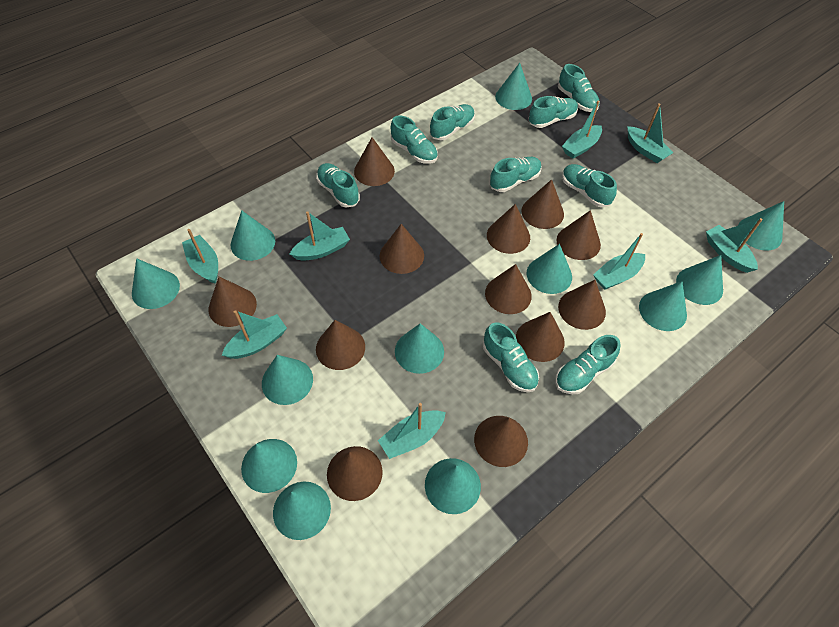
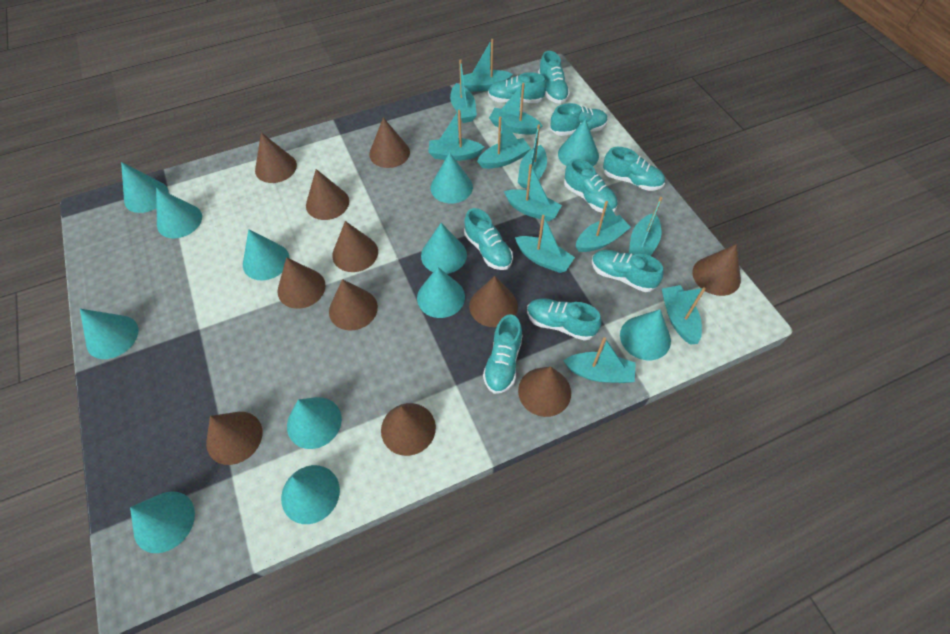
brown cone: [209,277,257,327] [316,320,365,370] [327,446,383,501] [354,137,395,186] [380,224,424,274] [474,416,528,467] [485,264,532,314] [487,204,530,254] [516,312,565,362] [521,179,564,229] [556,210,601,260] [558,280,606,330] = 12 -> [206,412,262,465] [255,132,297,183] [277,257,326,309] [306,169,349,220] [329,279,378,331] [332,221,378,272] [369,117,410,168] [381,403,436,456] [469,276,518,327] [518,367,571,417] [692,244,741,296] = 11
turquoise boat: [182,229,218,284] [222,310,287,359] [290,211,350,261] [378,403,446,459] [562,100,602,159] [593,233,645,290] [627,103,674,163] [706,218,763,273] = 8 -> [428,110,484,161] [450,59,477,123] [463,39,513,92] [477,117,531,169] [489,83,542,134] [504,164,562,221] [515,215,575,273] [518,125,547,189] [563,337,636,383] [576,201,631,252] [629,197,662,256] [662,285,706,345] = 12

